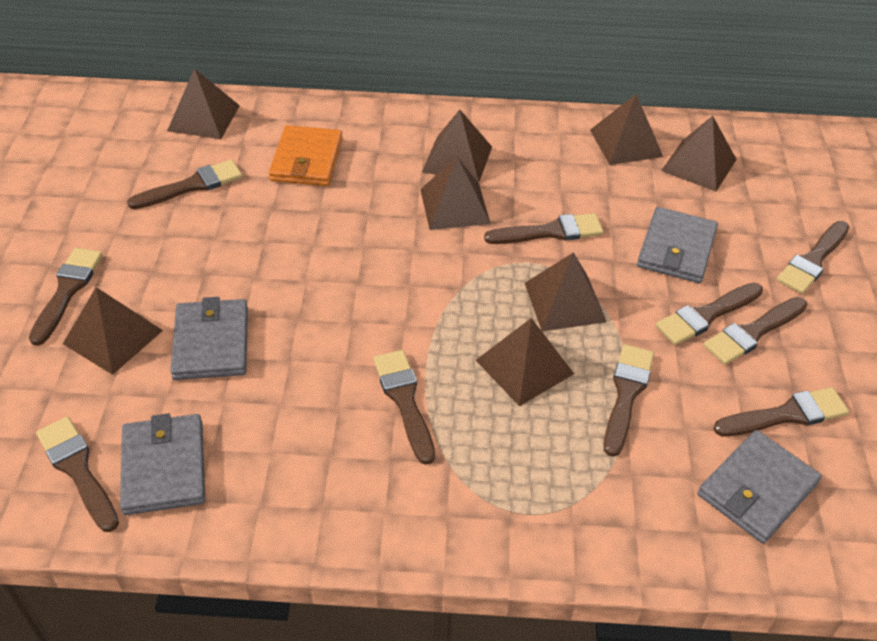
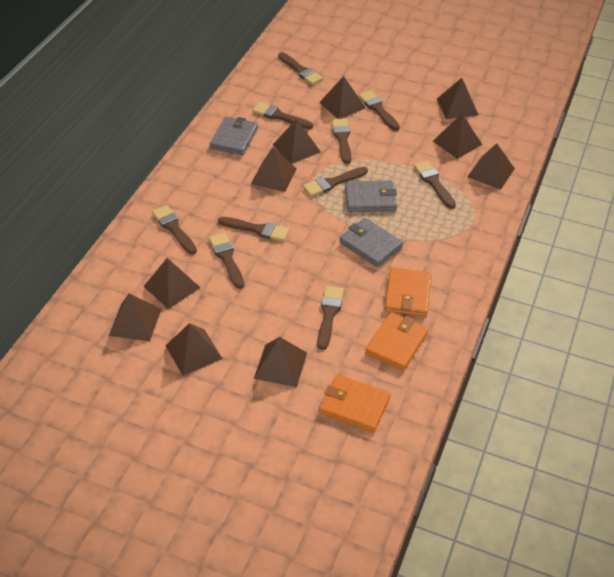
brown pyramid: [63,287,163,375] [167,68,240,139] [420,157,491,230] [422,110,492,183] [476,318,574,406] [525,253,607,331] [590,94,663,165] [661,116,737,191] = 8 -> [109,293,161,341] [143,258,200,309] [165,323,223,376] [251,147,297,192] [254,337,307,387] [273,119,321,164] [319,76,366,119] [433,114,482,159] [437,78,479,119] [467,143,515,189] = 10
grey wallet: [120,413,205,515] [170,297,248,380] [637,207,718,283] [697,430,822,544] = 4 -> [210,117,258,155] [339,218,403,267] [345,180,397,212] = 3
orange wallet: [269,125,343,186] = 1 -> [319,374,391,432] [365,312,429,371] [385,268,432,316] = 3

